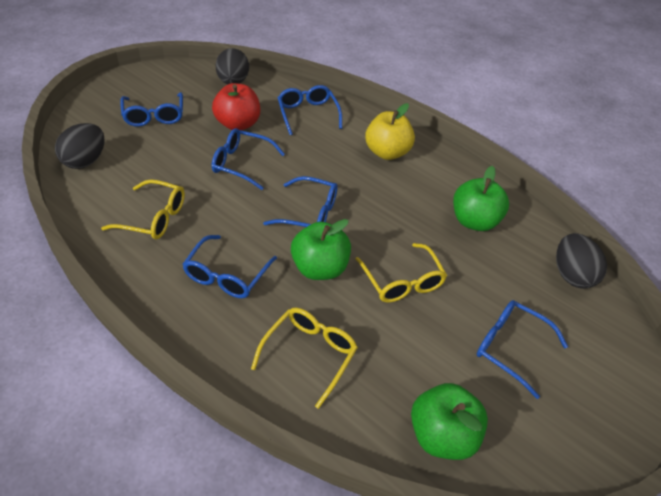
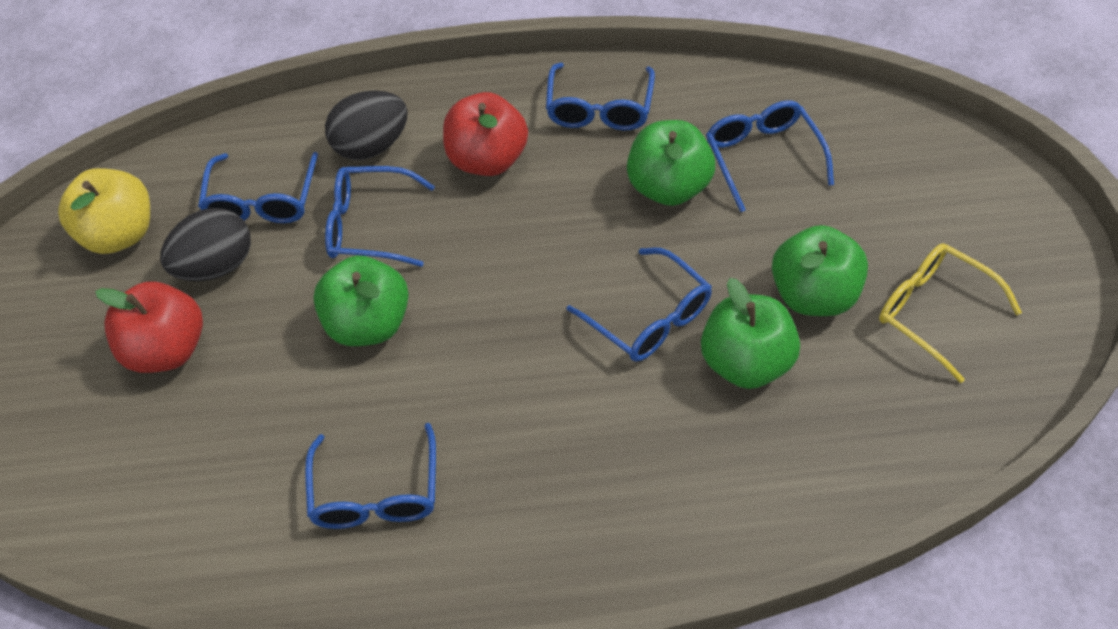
black egg: [55,123,105,169] [216,48,249,85] [556,233,607,289] = 3 -> [160,208,251,281] [325,90,408,160] = 2
green apple: [291,219,351,280] [411,383,488,460] [453,166,509,231] = 3 -> [313,256,409,346] [627,120,715,206] [701,278,800,389] [772,225,868,316] = 4
red apple: [212,83,260,130] = 1 -> [95,281,203,373] [443,92,528,176] = 2
yellow glasses: [101,179,185,239] [251,308,358,409] [355,243,447,302] = 3 -> [879,243,1022,383] = 1

